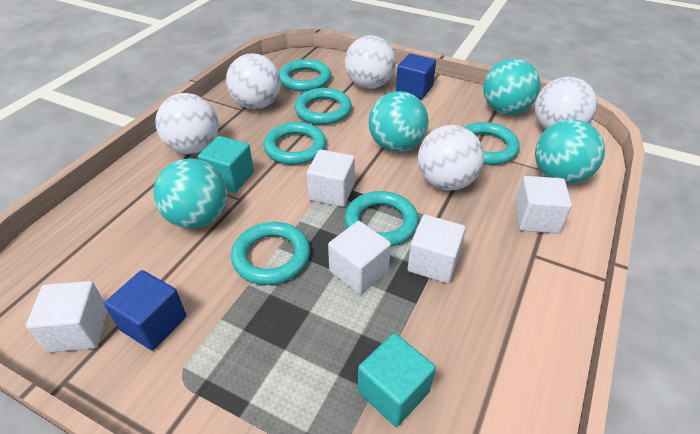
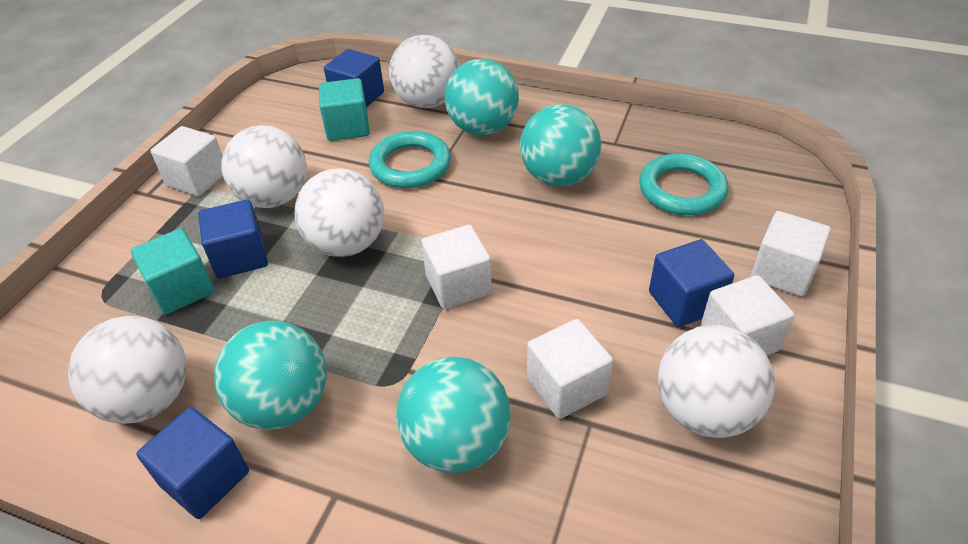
blue cube: [104,270,186,351] [396,53,436,99] = 2 -> [136,407,249,519] [198,199,268,279] [324,49,384,108] [649,239,734,327] = 4
turquoise ring: [231,222,310,285] [263,122,326,165] [279,59,331,92] [295,88,352,125] [345,191,419,247] [464,122,520,165] = 6 -> [369,131,451,188] [639,153,728,215] = 2

